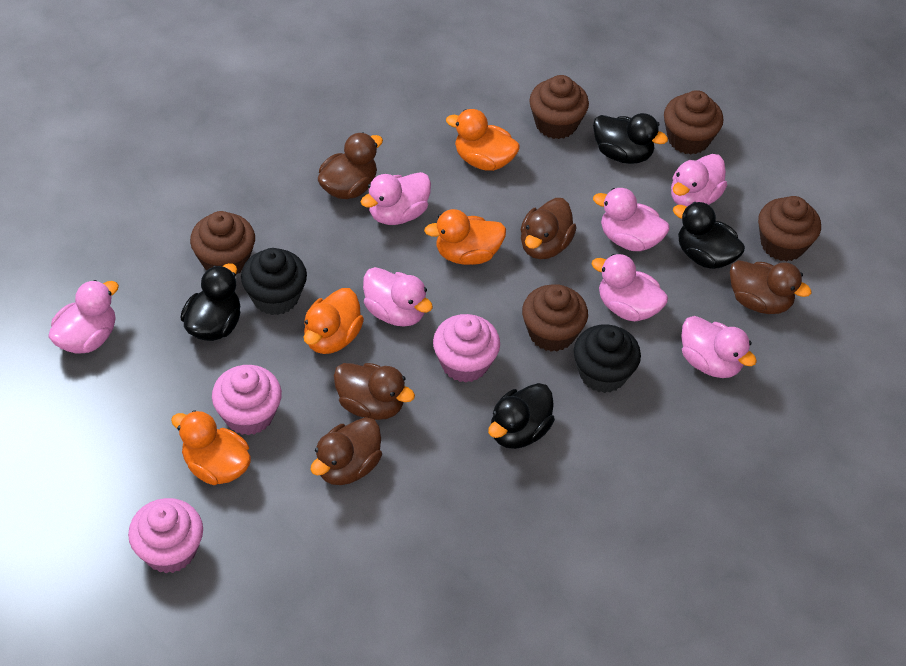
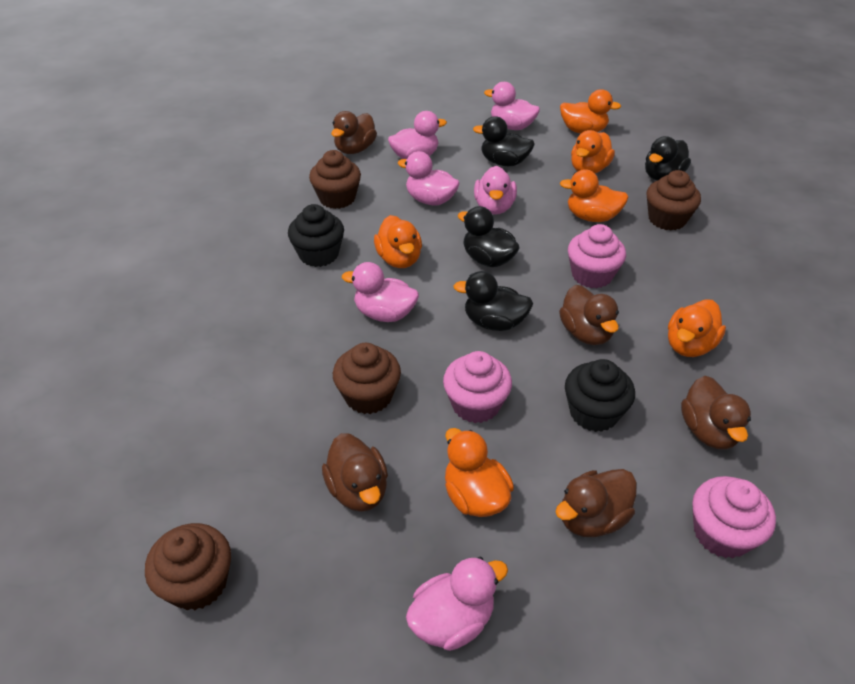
brown cupcake: [190,211,255,275] [522,284,588,352] [529,75,589,139] [664,90,723,154] [758,196,821,262] = 5 -> [145,523,231,610] [309,150,361,209] [333,343,401,414] [647,170,701,230] = 4
orange duck: [171,410,251,485] [304,288,364,354] [424,209,506,265] [446,109,520,171] = 4 -> [374,215,422,268] [445,428,514,517] [560,89,621,134] [560,169,629,222] [571,130,615,173] [668,299,726,357] = 6
pink duck: [48,280,119,353] [361,172,431,225] [363,267,433,327] [592,254,668,321] [593,188,669,251] [671,154,727,207] [681,316,757,378] = 7 -> [342,262,419,322] [388,111,447,159] [397,151,460,206] [406,557,508,651] [474,166,517,215] [484,82,540,130] = 6

